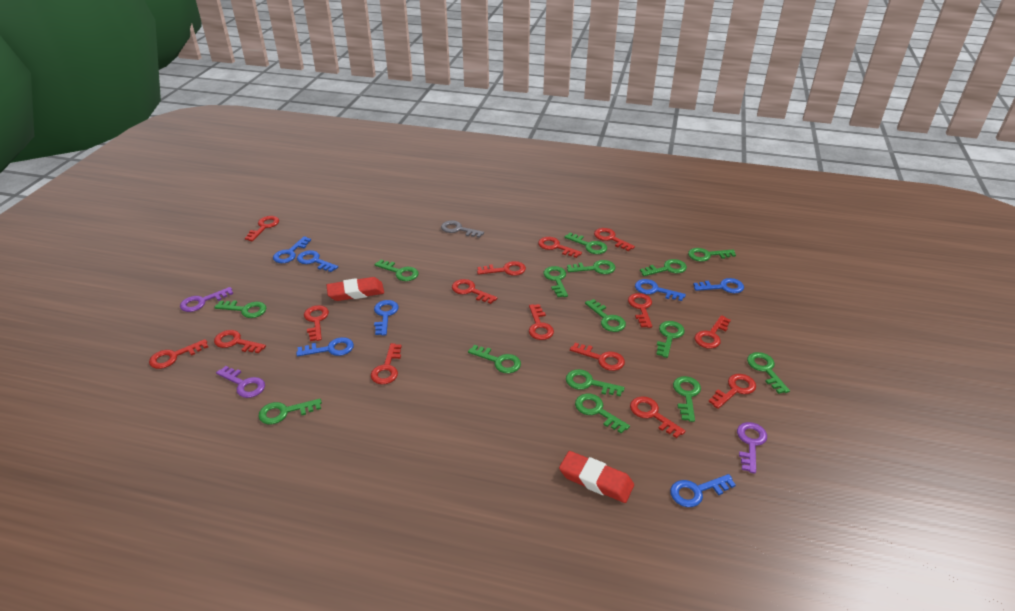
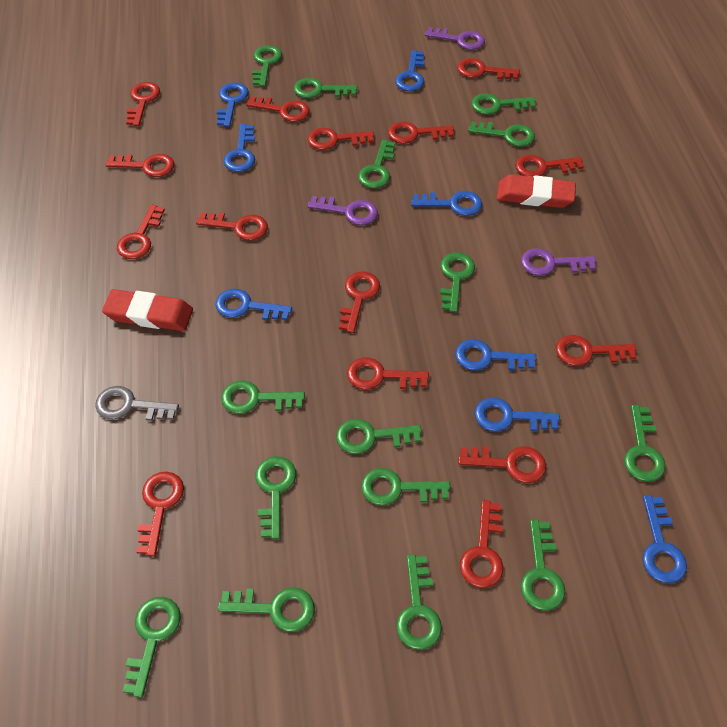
blue key: [273,236,311,263] [296,337,354,357] [297,250,338,272] [374,300,399,336] [635,279,686,301] [670,474,736,507] [693,278,744,293] = 7 -> [215,289,292,320] [217,83,249,127] [224,124,255,172] [395,50,425,91] [411,191,482,216] [455,339,536,370] [475,397,560,432] [643,495,687,583] = 8

